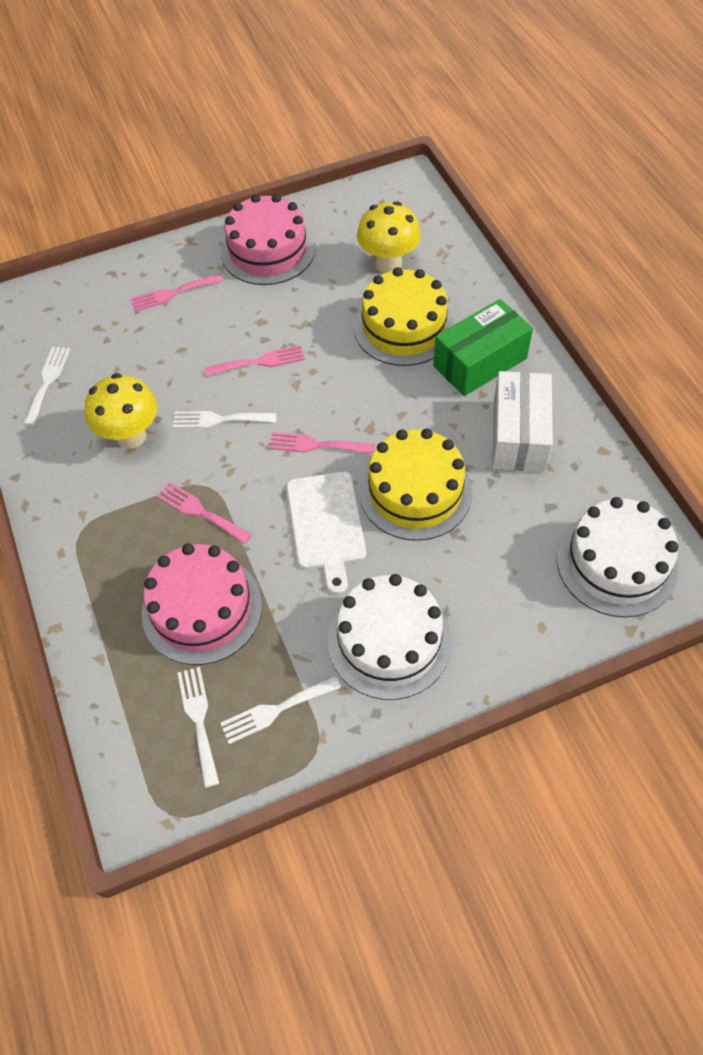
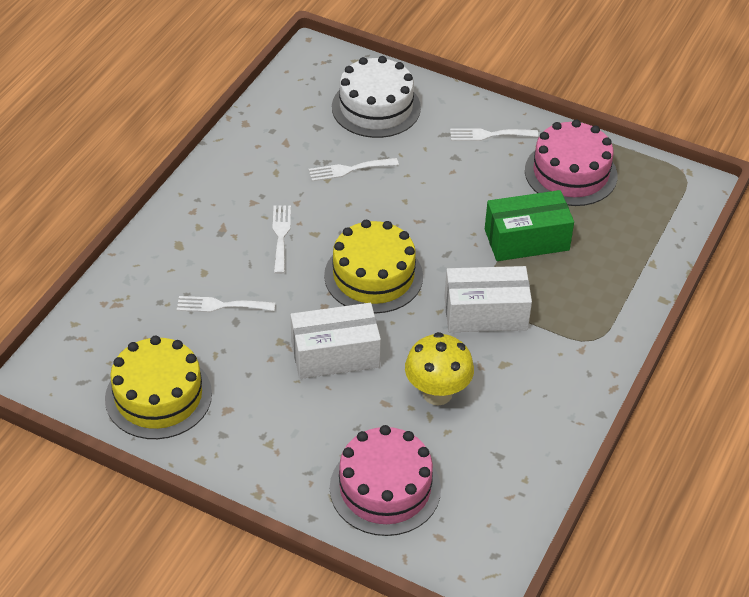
pink fork: [130,274,224,312] [157,482,252,544] [205,345,305,377] [269,432,375,454] = 4 -> none = 0
white box: [492,371,553,472] = 1 -> [290,303,381,379] [444,266,532,332] = 2
white cake: [328,574,452,700] [557,497,678,617] = 2 -> [332,56,421,138] = 1
white cutting board: [287,472,366,594] = 1 -> none = 0
yellow mushroom: [85,373,157,448] [357,201,421,273] = 2 -> [405,332,474,405] = 1

